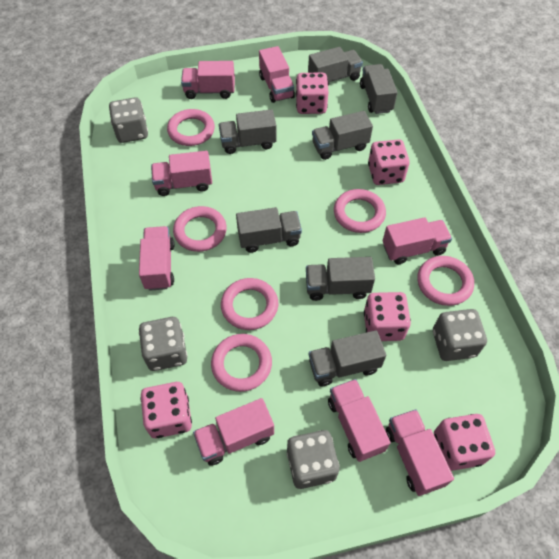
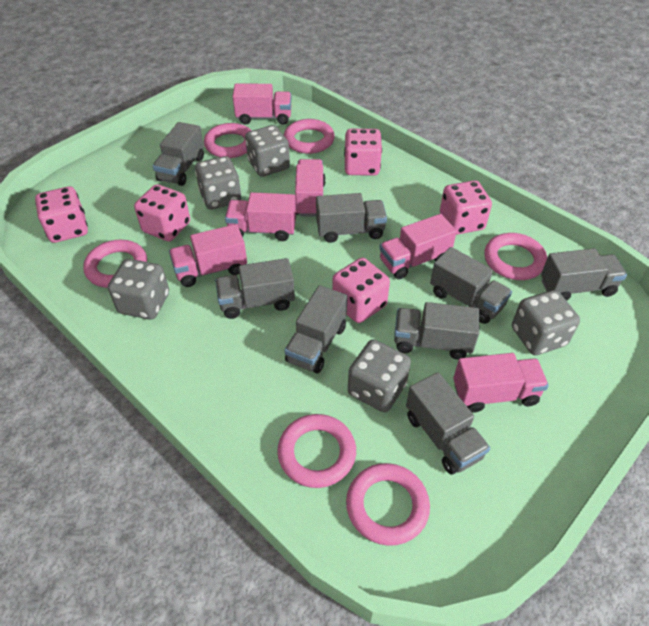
grey dice: [109,97,148,143] [139,317,187,371] [287,430,339,489] [433,309,487,361] = 4 -> [108,259,169,320] [195,156,241,210] [245,125,290,177] [348,339,411,413] [512,290,580,355] = 5
grey truck: [219,109,277,154] [236,207,302,253] [306,257,375,301] [308,47,363,86] [309,330,386,386] [312,111,373,160] [360,64,397,114] = 7 -> [153,122,204,186] [215,258,295,319] [285,285,348,373] [316,193,387,243] [394,302,479,360] [406,372,490,475] [430,247,512,324] [541,248,627,301] = 8
pink truck: [139,226,174,291] [151,151,212,196] [181,61,235,99] [193,398,274,466] [259,46,295,103] [328,379,391,462] [383,217,452,264] [386,409,454,496] = 8 -> [169,224,247,287] [225,192,296,241] [232,84,292,125] [295,159,326,217] [379,214,457,279] [453,353,549,413] = 6

